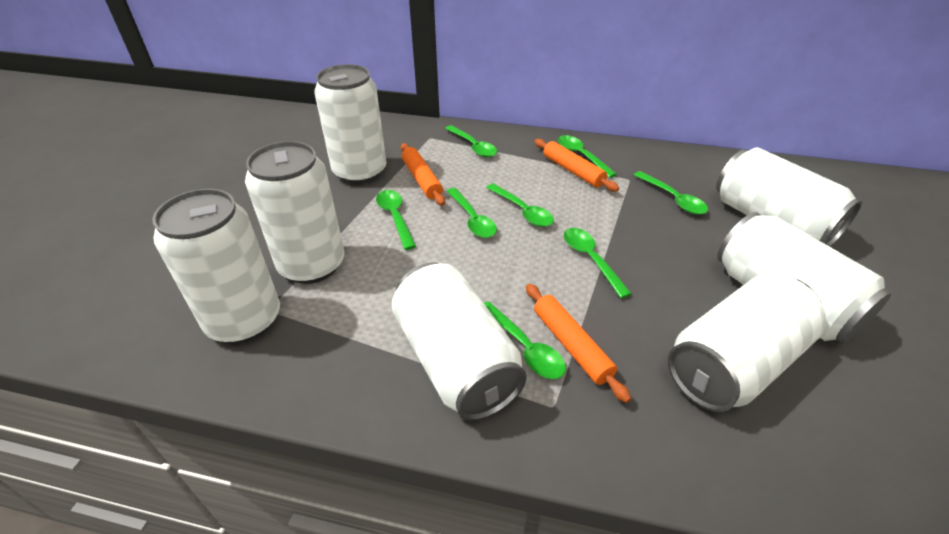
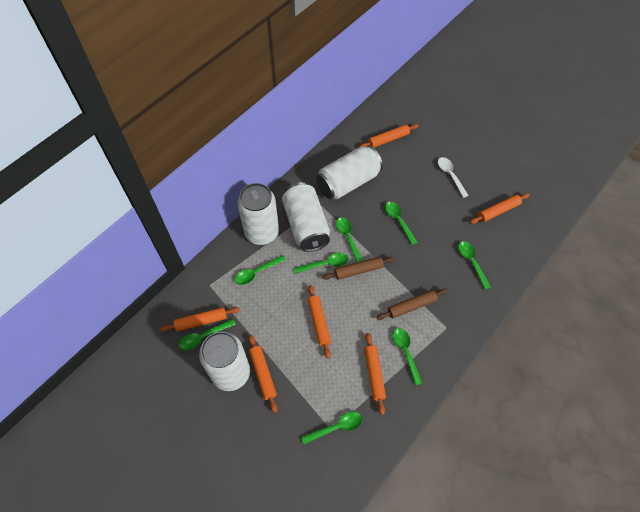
brown rolling pin: none = 0 -> [322,257,395,280] [377,289,448,320] = 2
orange rolling pin: [401,143,445,206] [526,284,631,403] [534,139,619,192] = 3 -> [160,307,240,332] [249,335,278,413] [308,285,331,359] [359,124,419,148] [364,333,386,415] [470,193,530,224] = 6
white can: [152,189,280,344] [245,141,344,284] [314,64,386,184] [392,263,527,421] [667,273,826,412] [716,147,862,247] [717,212,891,343] = 7 -> [199,332,250,391] [237,183,279,245] [282,182,330,252] [316,145,383,200] = 4
white spoon: none = 0 -> [438,157,469,198] = 1

